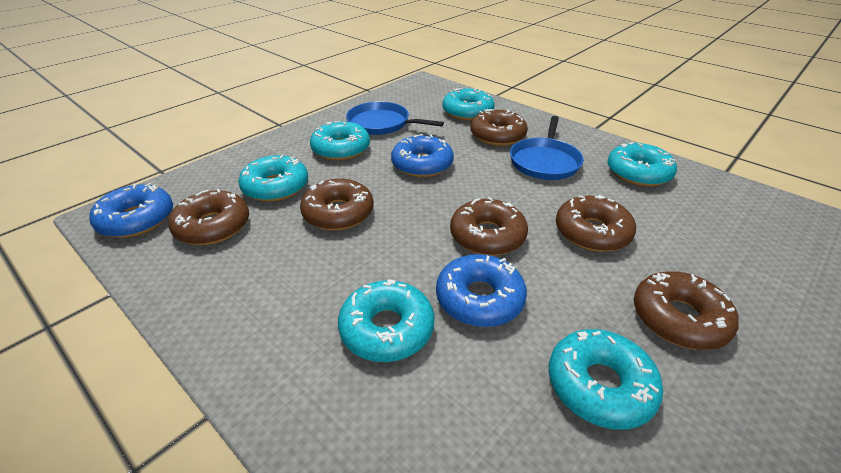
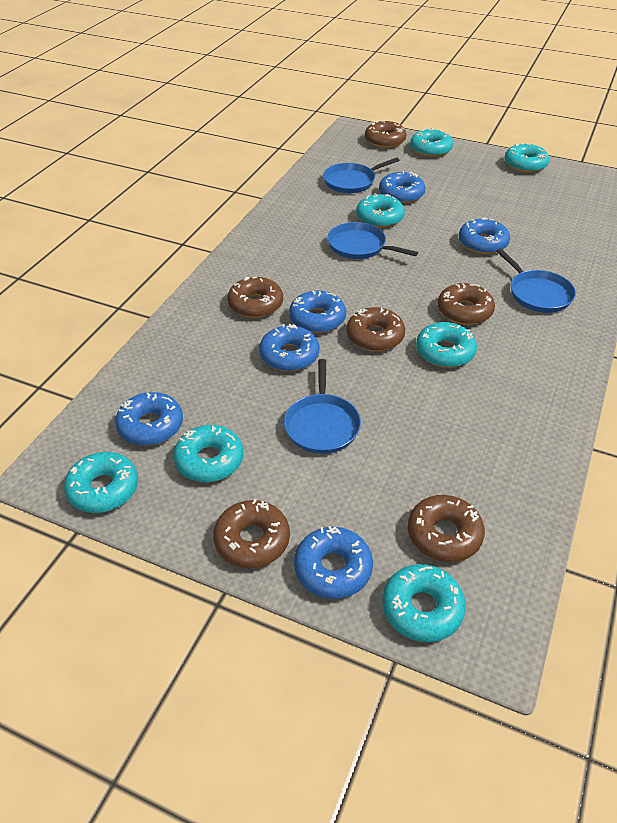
blue donut: [89,183,173,238] [391,134,454,177] [436,254,527,327] = 3 -> [115,392,183,446] [259,324,319,371] [289,291,346,333] [294,526,373,599] [379,172,426,203] [459,217,510,254] = 6
blue pan: [346,101,444,135] [510,116,584,180] = 2 -> [284,359,361,454] [323,158,399,193] [327,222,418,259] [496,249,576,313] = 4
turquoise donut: [238,155,308,202] [310,121,370,160] [338,279,434,362] [442,88,495,121] [549,329,663,430] [607,142,677,186] = 6 -> [64,452,138,513] [173,425,243,482] [356,193,405,228] [382,564,466,642] [410,128,453,157] [416,322,477,368] [504,143,549,173] = 7

